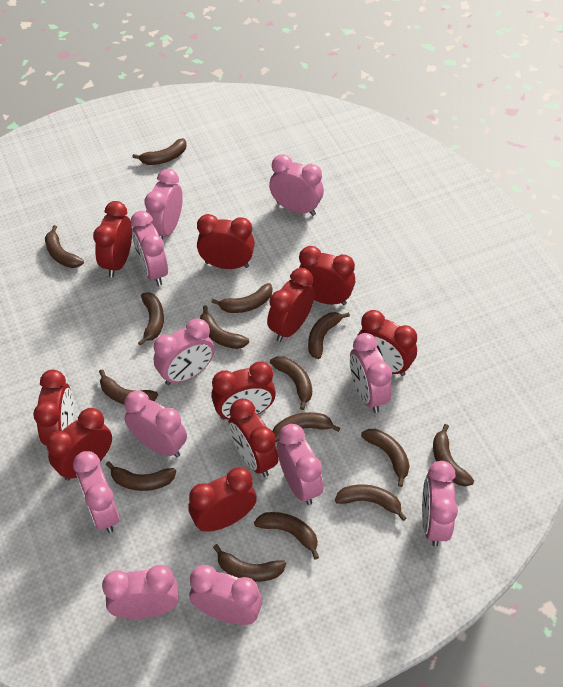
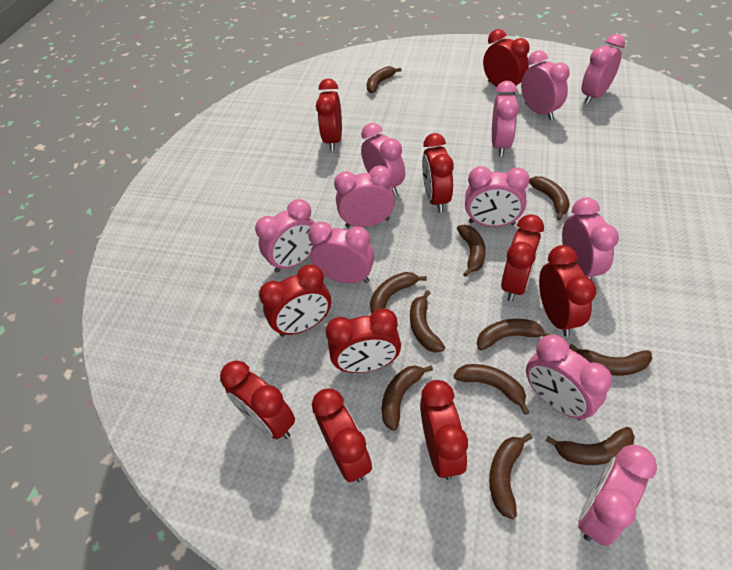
brown banana: [45,225,84,268] [99,369,158,404] [106,461,176,491] [132,138,187,165] [138,292,164,346] [200,305,249,349] [211,283,273,313] [213,544,286,582] [254,512,319,560] [270,356,312,410] [273,412,340,442] [308,312,350,359] [335,484,406,521] [361,429,410,487] [433,424,474,487] = 15 -> [367,66,402,93] [370,272,427,313] [382,365,433,431] [410,290,445,353] [454,364,530,415] [457,225,486,277] [477,319,550,350] [489,433,533,520] [529,176,570,221] [545,427,635,465] [569,343,652,376] = 11

